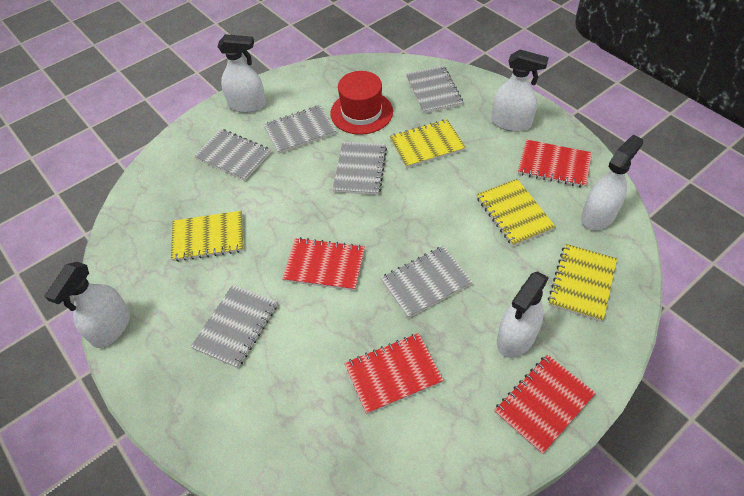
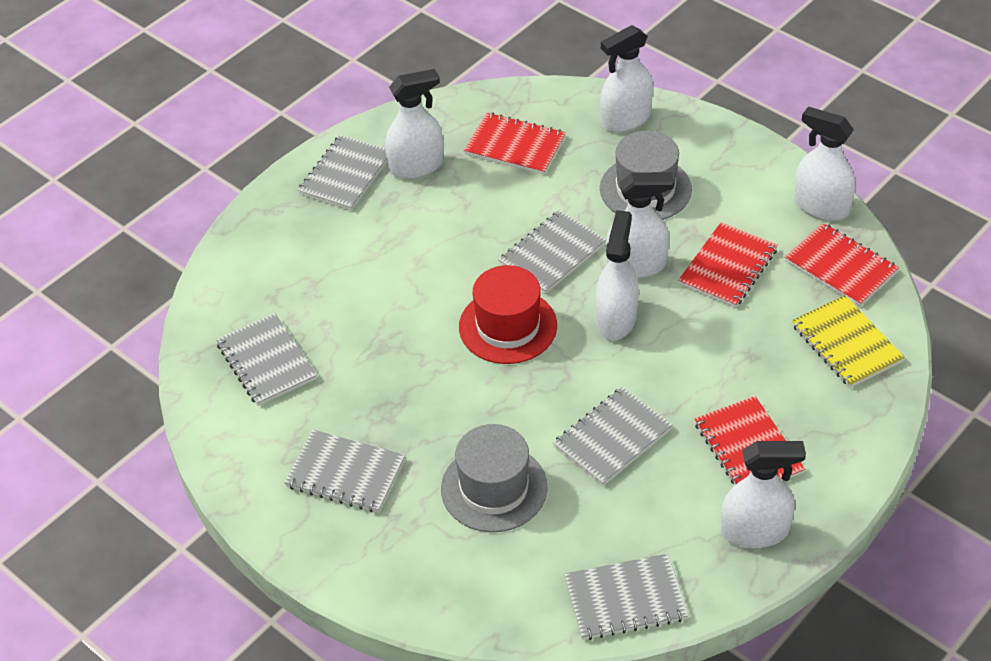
grey hat: none = 0 -> [441,424,548,532] [600,131,692,220] = 2
white spray bottle: [44,262,130,348] [218,34,266,113] [491,49,549,132] [497,271,549,358] [581,135,643,230] = 5 -> [385,69,443,179] [595,210,639,340] [600,25,653,132] [606,172,674,278] [721,441,806,548] [794,106,855,221] = 6
yellow notebook: [171,211,244,262] [390,119,466,168] [476,179,556,246] [548,244,617,322] = 4 -> [792,295,905,388] = 1

